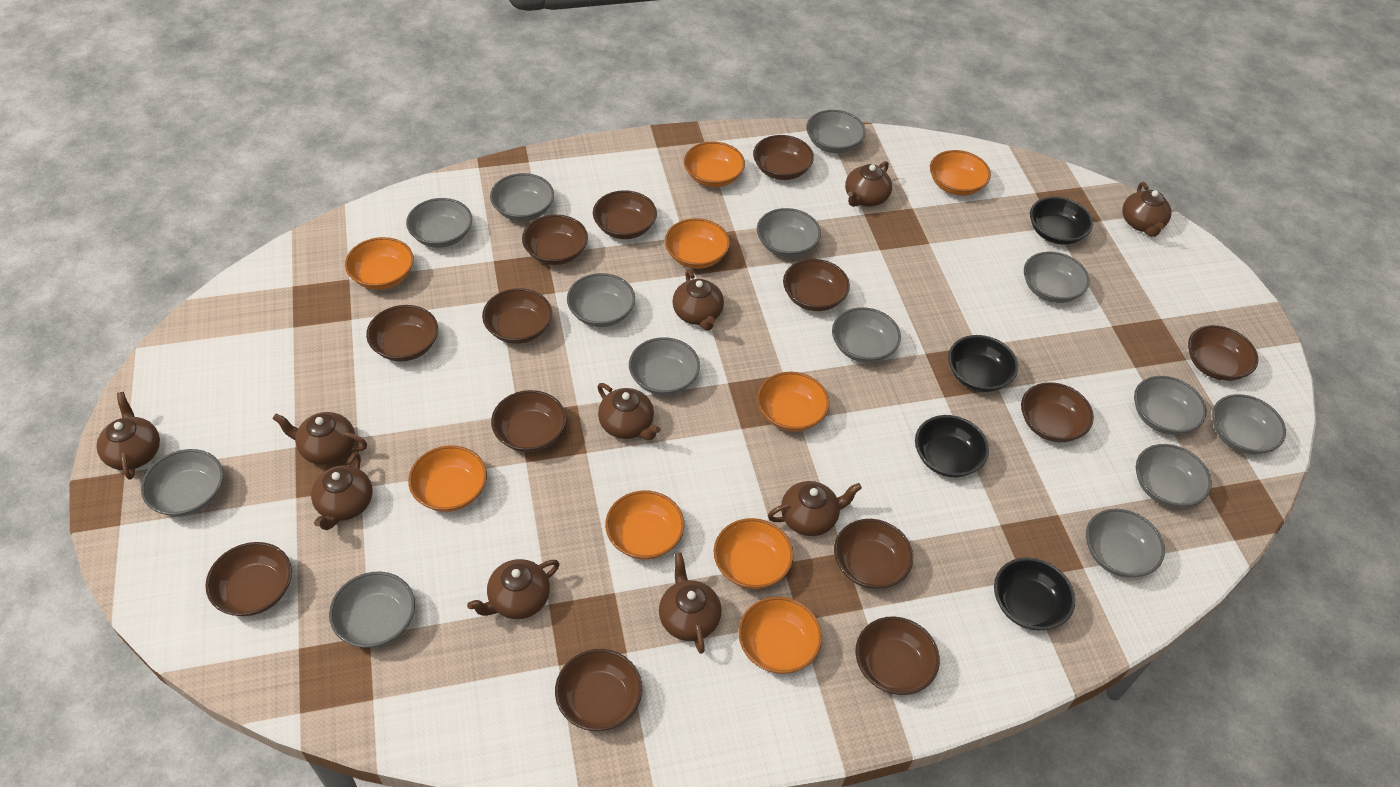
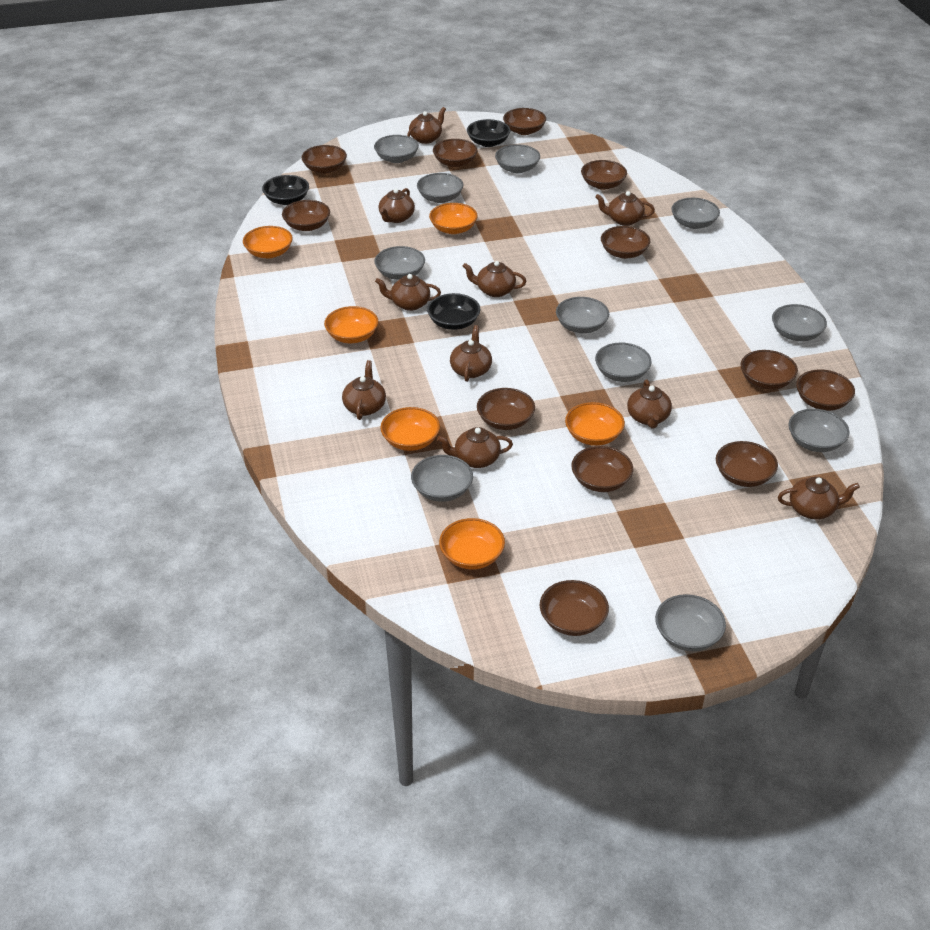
black bowl: [915,415,989,478] [948,335,1018,392] [994,557,1075,630] [1030,197,1093,245] = 4 -> [262,175,309,205] [427,293,481,330] [467,119,510,147] = 3
brown bowl: [205,542,292,616] [366,305,438,362] [482,288,552,344] [491,390,566,452] [522,215,588,265] [555,649,642,731] [593,190,657,239] [753,135,814,180] [783,259,850,311] [834,519,913,589] [855,616,940,695] [1021,382,1094,442] [1188,325,1259,381] = 13 -> [282,200,330,231] [302,145,347,174] [433,139,477,167] [477,388,535,430] [503,108,546,135] [540,580,609,636] [571,446,633,492] [581,160,627,190] [601,226,650,259] [716,441,778,487] [740,350,798,390] [796,369,855,411] = 12
grey bowl: [141,449,223,516] [329,572,415,648] [406,198,472,248] [490,173,554,221] [567,273,635,327] [629,337,700,395] [757,208,821,258] [806,110,866,153] [832,307,901,363] [1024,252,1090,303] [1086,509,1165,578] [1134,376,1207,435] [1136,444,1212,508] [1212,394,1286,454] = 14 -> [374,135,419,163] [375,246,425,280] [411,455,473,502] [417,173,463,203] [495,144,540,173] [556,297,609,333] [595,343,652,382] [655,594,726,651] [671,198,720,229] [772,304,827,341] [788,409,849,452] = 11
orange bowl: [345,237,414,290] [408,445,487,512] [605,491,684,560] [665,218,730,269] [684,141,745,187] [714,518,793,589] [738,597,822,674] [757,372,829,432] [930,150,991,196] = 9 -> [243,226,293,259] [324,306,378,343] [380,407,440,451] [429,203,478,234] [439,518,505,570] [565,402,625,446] = 6

